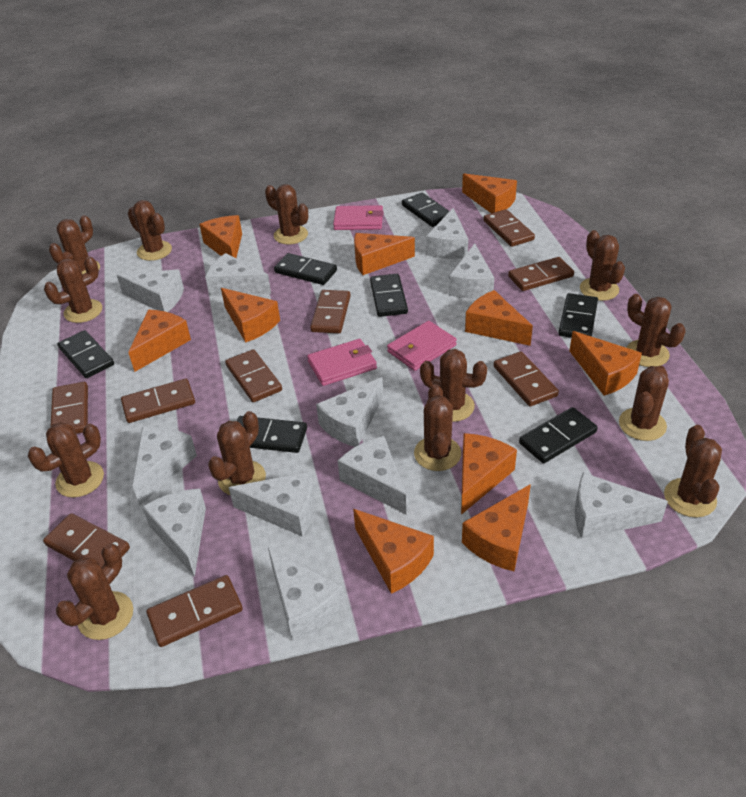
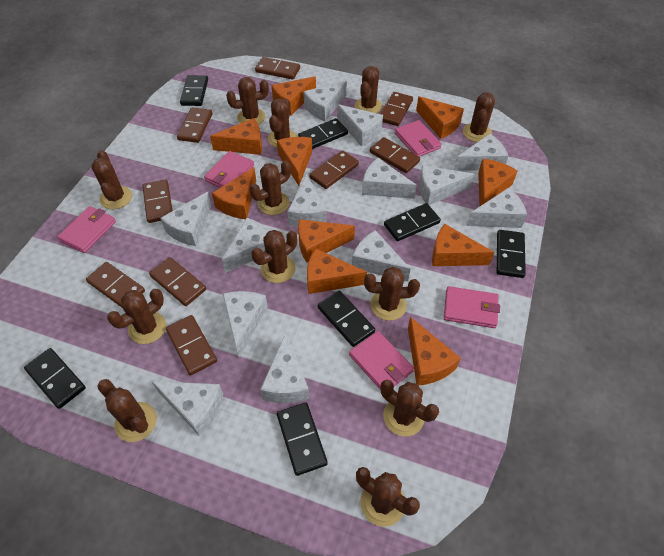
brown cactus: [28,422,104,498] [44,256,102,323] [49,215,100,274] [56,543,133,640] [128,200,172,261] [208,411,266,495] [265,184,308,245] [414,384,461,471] [420,349,487,422] [580,230,625,301] [619,366,669,441] [626,294,686,367] [664,425,722,518] = 13 -> [91,150,132,209] [97,379,157,442] [107,289,166,344] [226,77,269,125] [249,161,291,215] [251,230,297,283] [268,98,297,148] [355,66,382,113] [356,467,420,527] [364,267,420,321] [380,380,439,436] [463,92,495,142] = 12
pink wallet: [307,339,377,386] [333,205,384,230] [387,321,457,371] = 3 -> [57,206,116,253] [204,151,254,188] [349,331,414,390] [395,120,442,157] [444,286,500,328] = 5
white cheese: [117,269,184,312] [132,427,197,505] [142,489,206,577] [205,253,271,296] [229,472,315,537] [268,548,345,641] [316,377,383,447] [338,436,406,514] [426,208,468,259] [449,244,494,299] [575,473,668,539] = 11 -> [151,381,223,436] [161,192,212,246] [222,218,269,273] [223,291,268,357] [260,333,309,403] [287,174,326,226] [303,81,347,121] [337,104,383,147] [352,230,410,281] [362,158,417,199] [419,165,475,205] [454,134,508,171] [467,187,527,228] = 13

